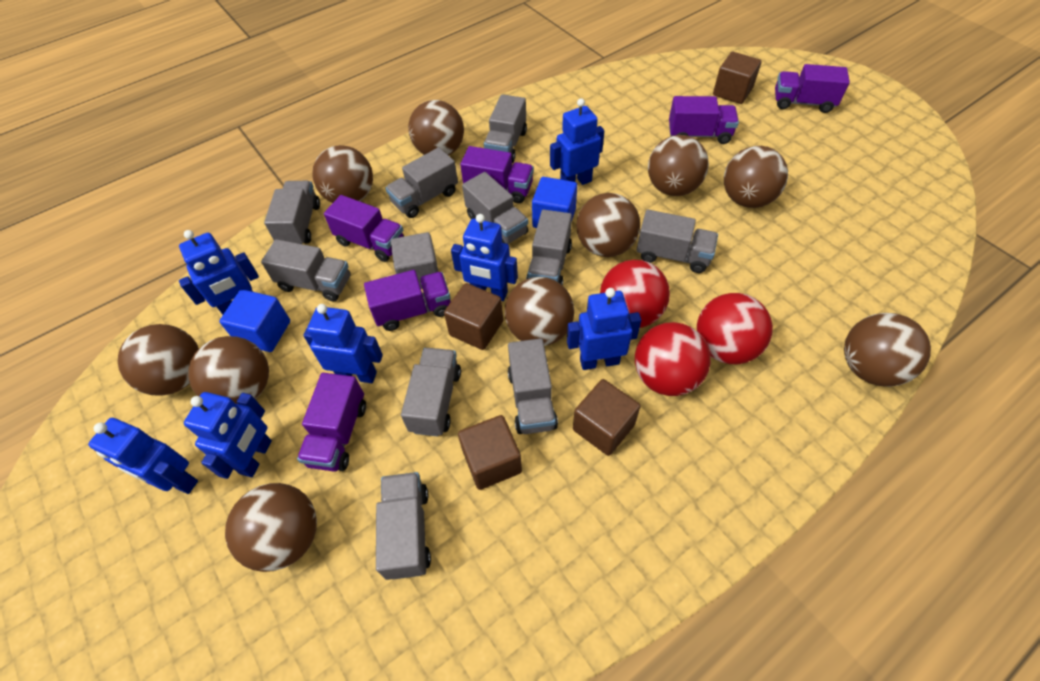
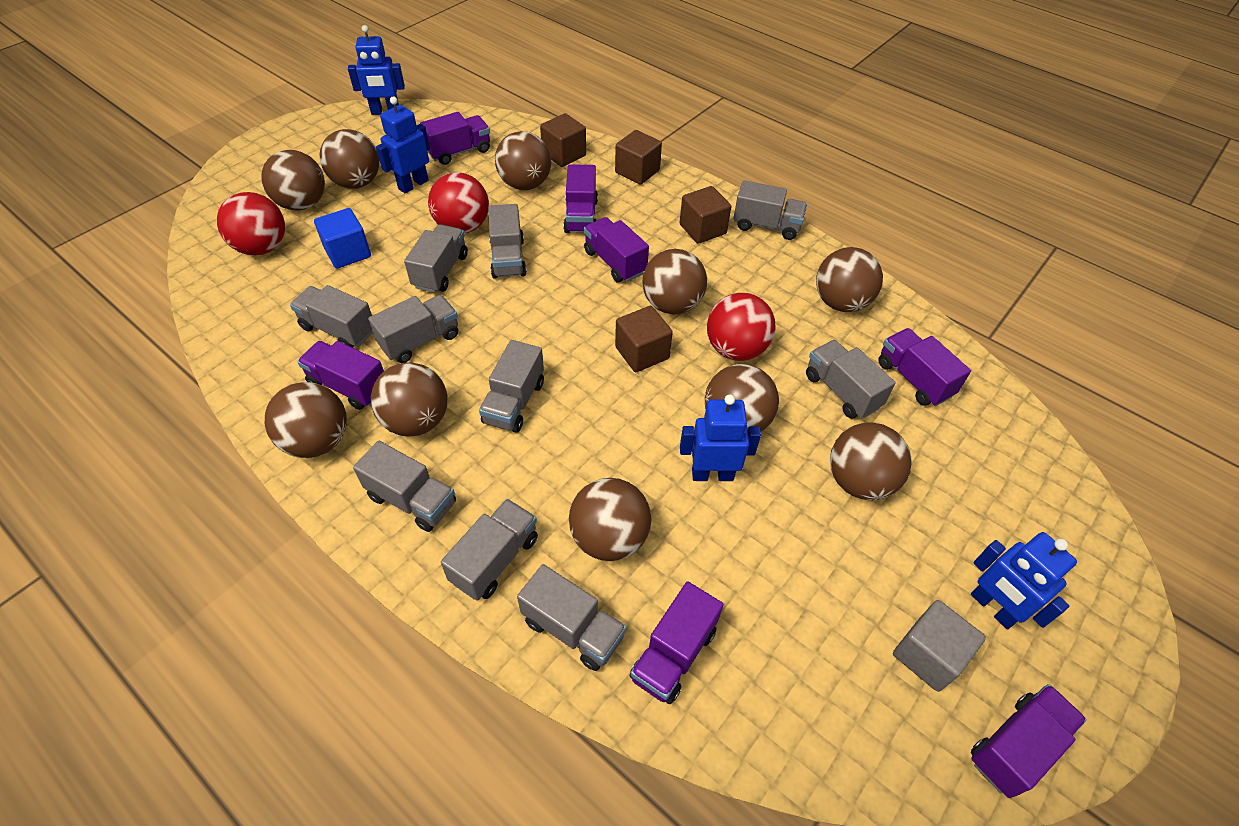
blue cube: [219,289,290,352] [532,177,577,228] = 2 -> [314,208,371,269] = 1
blue robot: [88,418,198,494] [179,230,259,315] [184,392,272,479] [303,304,383,383] [451,214,518,301] [550,98,604,185] [567,288,641,370] = 7 -> [348,25,405,115] [376,96,430,194] [680,394,761,481] [971,532,1077,629] = 4
purple truck: [297,373,366,472] [324,195,404,262] [364,270,451,331] [460,146,534,203] [669,96,739,144] [775,64,850,113] = 6 -> [297,341,384,410] [420,112,490,165] [564,164,598,233] [584,217,649,283] [630,581,724,704] [878,328,971,406] [971,684,1087,798] = 7

